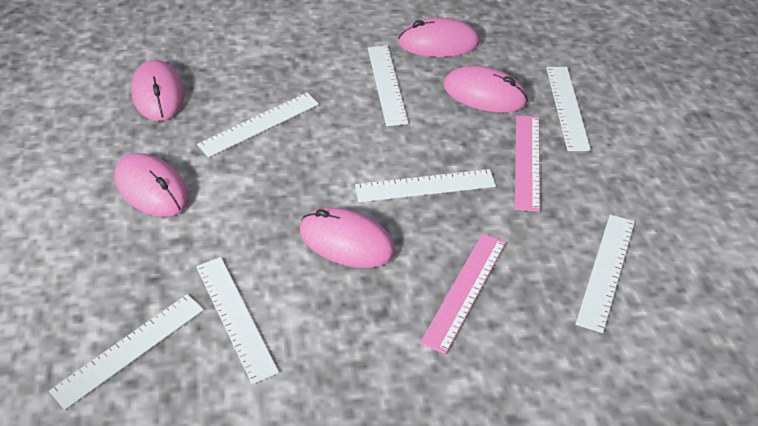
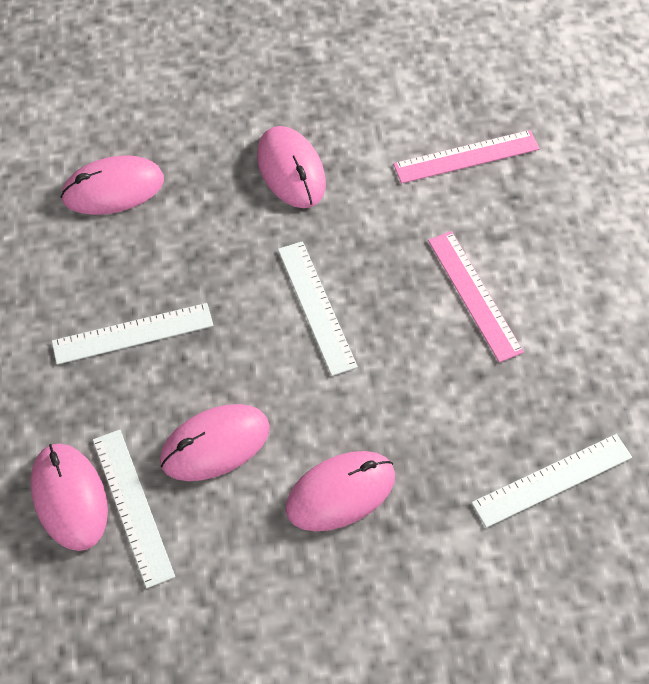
white ruler: [49,294,204,410] [196,257,279,385] [197,93,319,157] [355,169,496,202] [368,46,408,126] [546,67,591,151] [576,214,635,333] = 7 -> [52,303,214,365] [93,430,175,588] [278,241,358,376] [472,434,632,528] = 4

